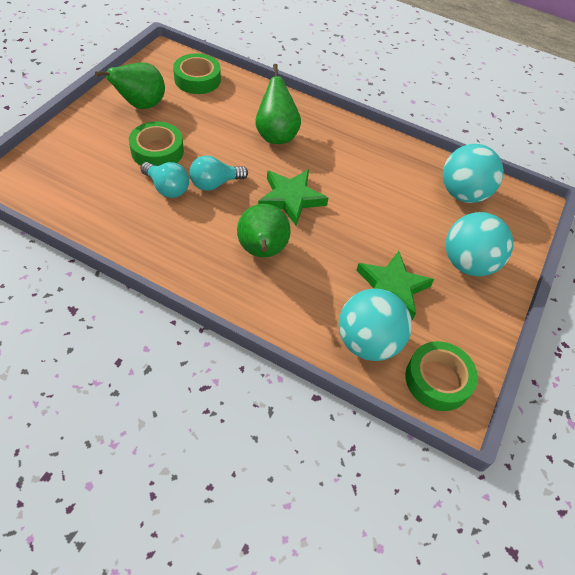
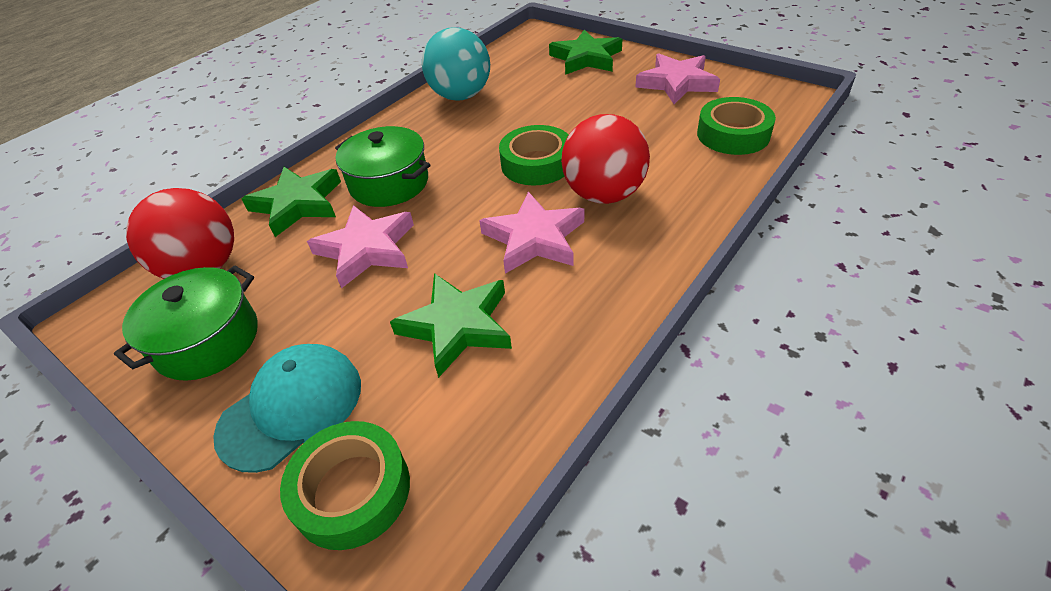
green pear: [95,63,165,109] [237,204,291,257] [255,64,301,144] = 3 -> none = 0
green pot: none = 0 -> [114,266,258,381] [335,126,430,207] = 2
green star: [258,169,328,226] [356,251,434,320] = 2 -> [242,167,341,237] [390,273,512,378] [549,30,623,75] = 3
pink star: none = 0 -> [307,205,414,289] [479,192,584,274] [635,53,720,104] = 3
red ball: none = 0 -> [126,188,234,279] [561,114,650,204] = 2
turquoise ball: [339,289,412,361] [443,144,504,203] [446,212,513,276] = 3 -> [422,27,490,101] = 1
turquoise cap: none = 0 -> [213,344,361,473] = 1
turquoise light bulb: [141,162,189,198] [189,156,248,191] = 2 -> none = 0

